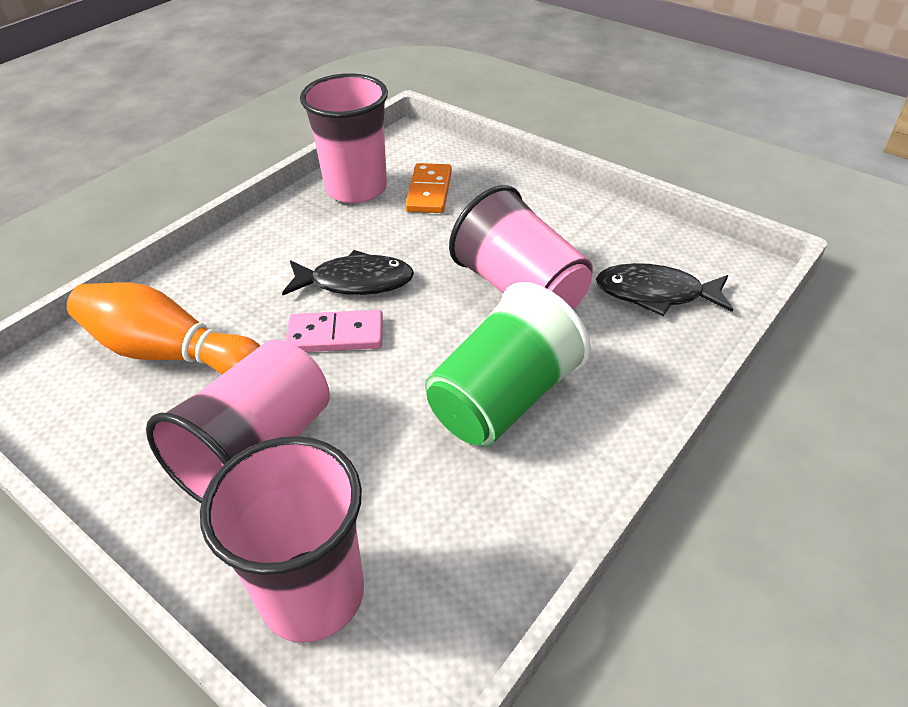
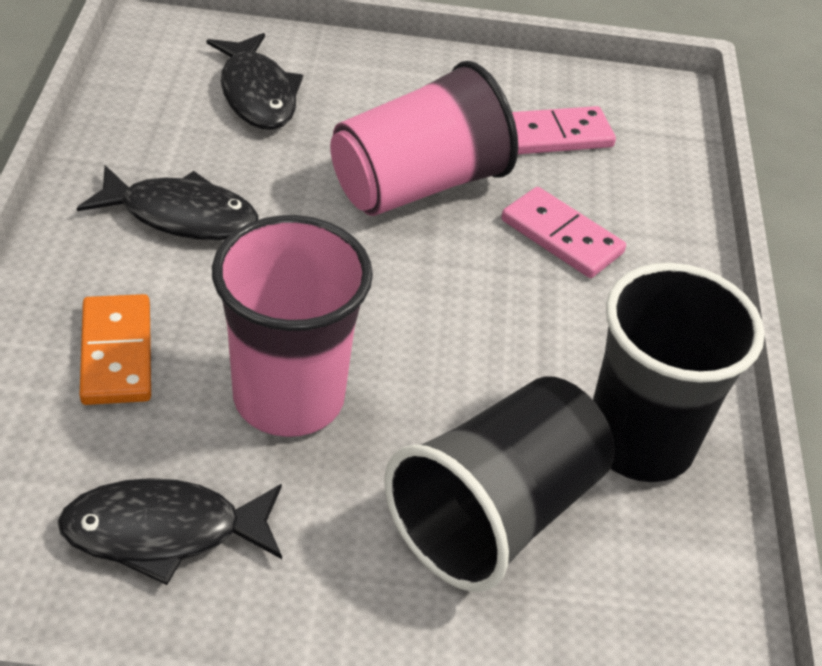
black cup: none = 0 -> [384,376,615,592] [593,263,765,482] = 2
black fish: [282,250,414,295] [596,263,733,316] = 2 -> [58,478,282,585] [77,165,259,240] [207,33,303,130] = 3
green cup: [425,282,591,447] = 1 -> none = 0
orange bowling pin: [67,283,260,374] = 1 -> none = 0
pink cup: [146,340,330,504] [200,436,364,643] [300,73,388,203] [449,185,593,310] = 4 -> [212,215,373,437] [330,61,518,216] = 2
pink domino: [286,310,383,352] = 1 -> [501,187,626,278] [512,106,616,154] = 2

